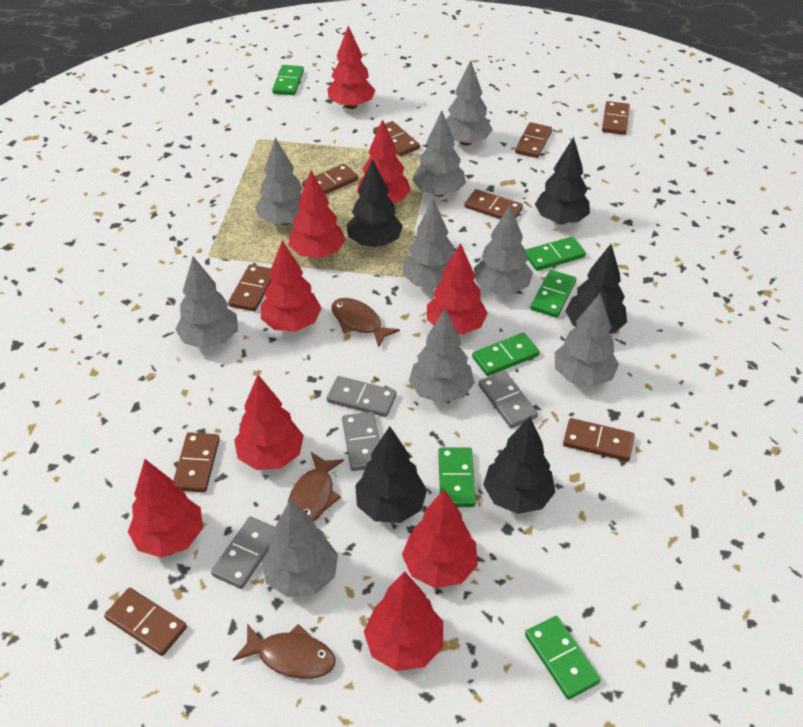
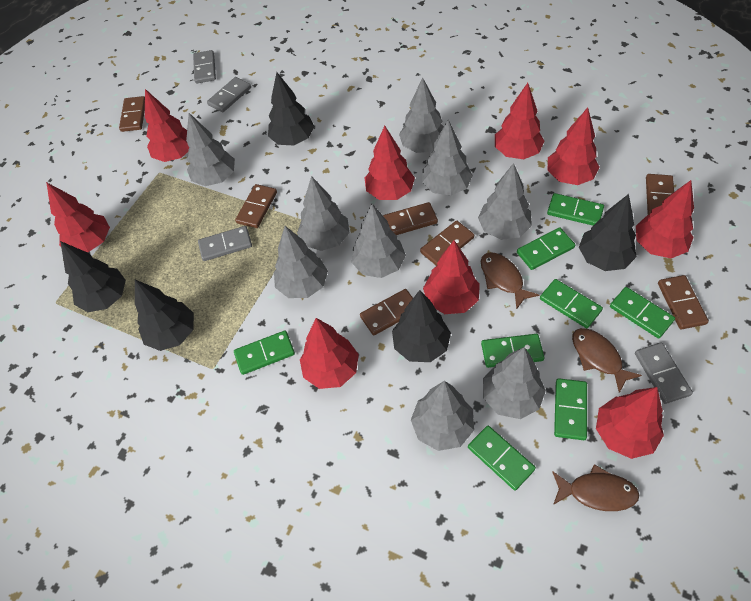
brown domino: [104,588,187,656] [173,432,220,492] [228,264,272,311] [302,164,358,194] [373,121,420,156] [465,189,523,219] [515,122,552,158] [563,418,635,461] [602,101,630,135] = 9 -> [119,96,145,132] [235,184,277,228] [360,289,413,336] [383,202,438,235] [420,221,474,266] [646,174,674,215] [658,275,709,329] = 7
green domino: [272,65,304,95] [438,447,476,507] [472,333,540,376] [525,616,601,700] [526,237,586,271] [531,270,576,318] = 6 -> [234,331,295,375] [468,426,536,490] [481,334,544,368] [517,227,575,270] [540,279,603,328] [547,193,604,226] [554,378,587,440] [610,287,675,339] = 8

